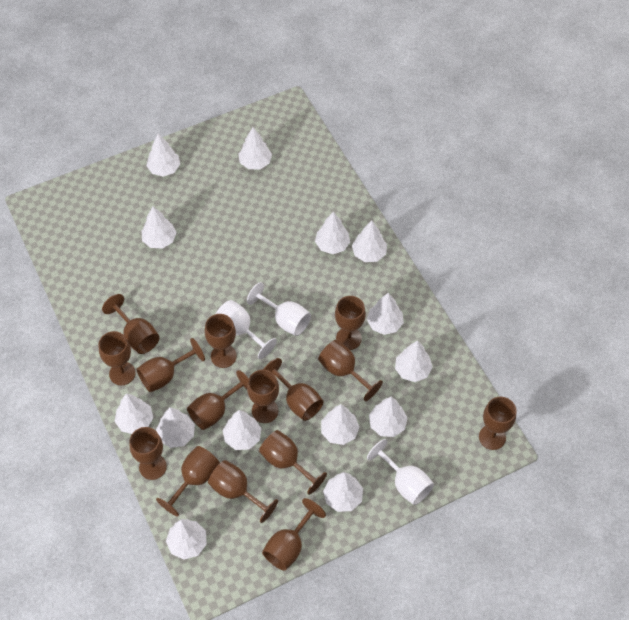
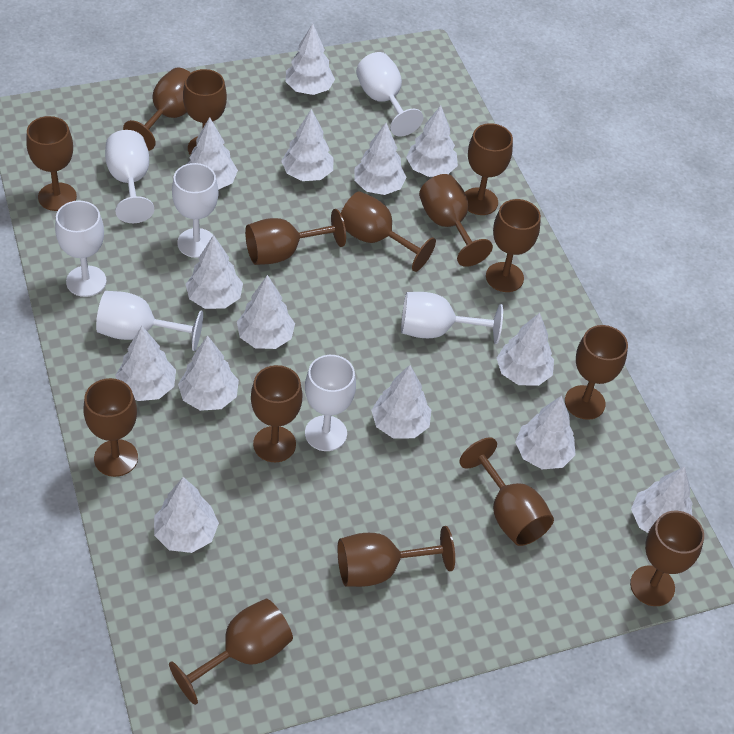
white goblet: [216,300,277,359] [247,282,311,336] [367,439,434,505] = 3 -> [55,201,107,297] [96,291,203,351] [105,130,154,223] [172,163,218,258] [305,355,356,451] [356,52,423,136] [401,292,503,344] = 7

